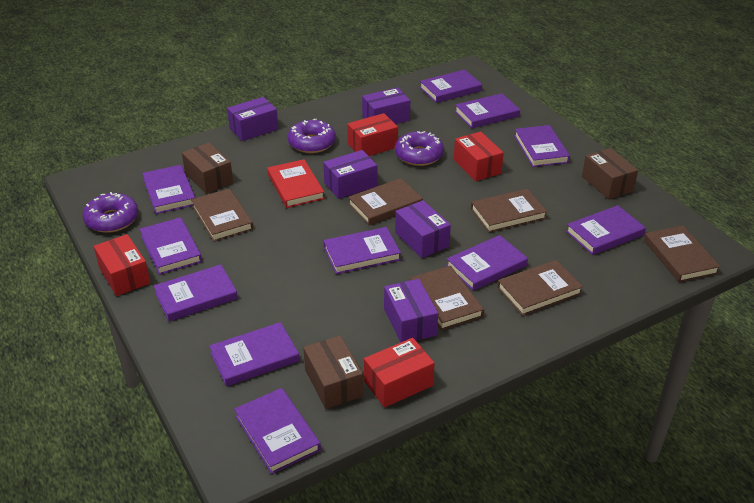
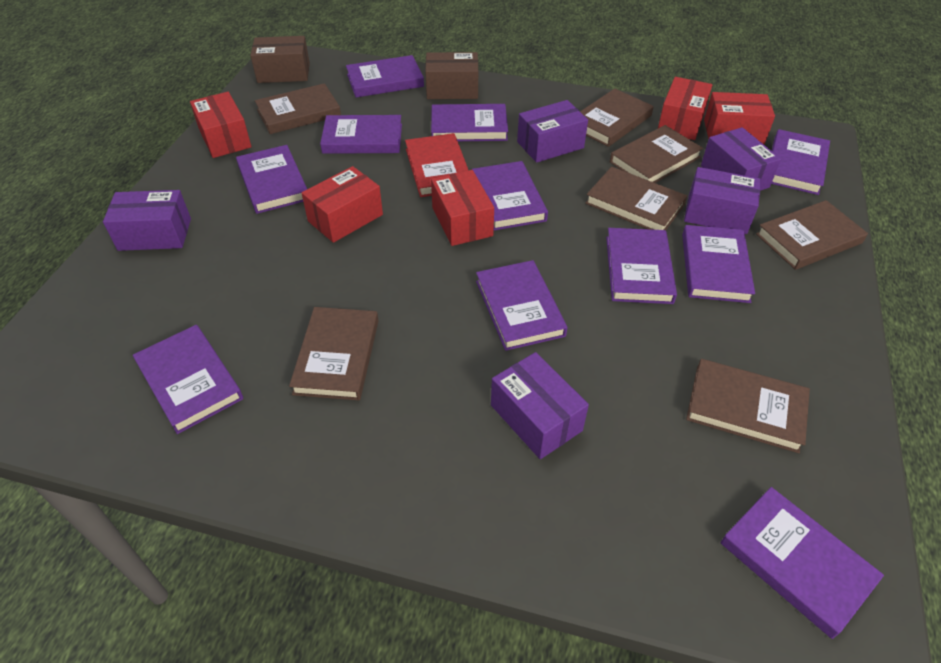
brown book: [191,188,253,242] [348,178,423,225] [410,266,484,330] [471,189,547,233] [497,260,583,316] [644,226,721,282] = 6 -> [255,83,341,134] [289,307,379,400] [580,88,654,147] [585,167,687,230] [610,125,703,183] [686,359,810,453] [756,200,868,270] = 7
brown box: [182,142,233,194] [303,335,363,409] [582,148,638,200] = 3 -> [250,36,310,83] [425,52,478,99] = 2
purple donut: [82,192,139,233] [288,119,336,153] [395,131,444,166] = 3 -> none = 0
red box: [94,234,150,296] [347,113,398,156] [364,338,435,408] [454,131,504,181] = 4 -> [190,92,251,158] [302,166,383,243] [431,170,494,246] [658,77,713,140] [704,92,775,144] = 5

